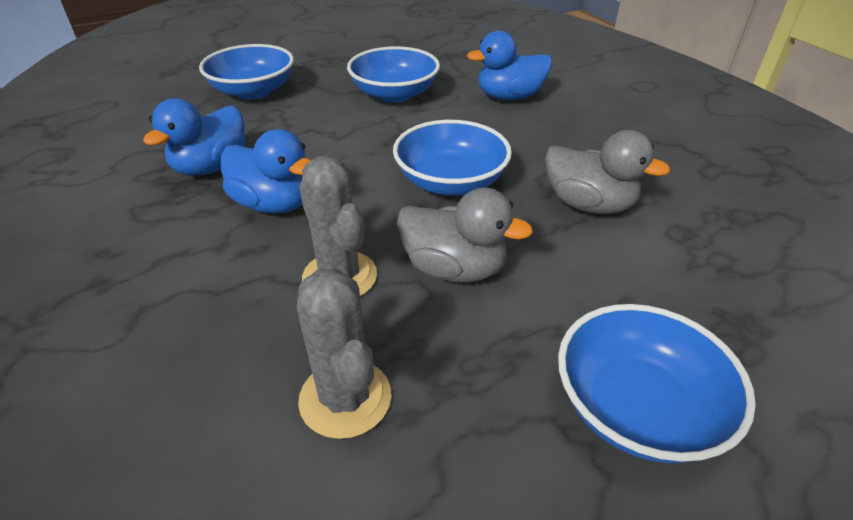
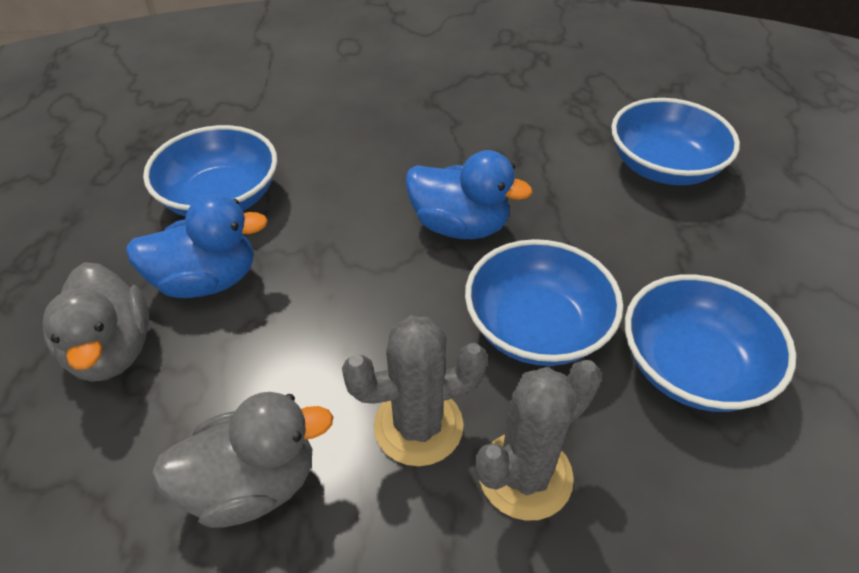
blue duck: [143,98,245,175] [221,129,312,213] [467,31,552,100] = 3 -> [126,194,268,298] [405,150,533,239] = 2

